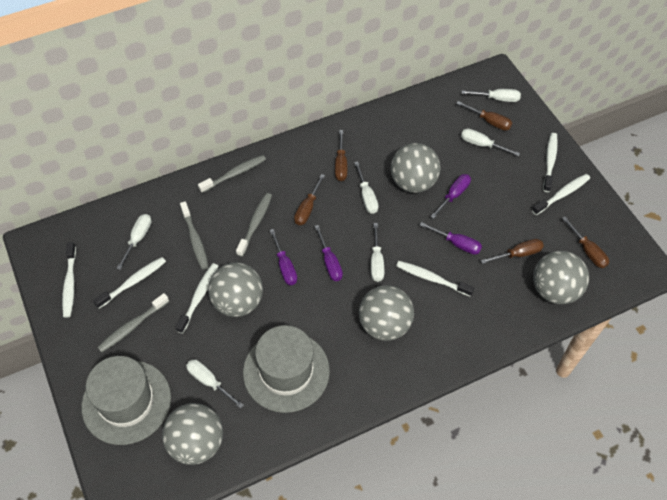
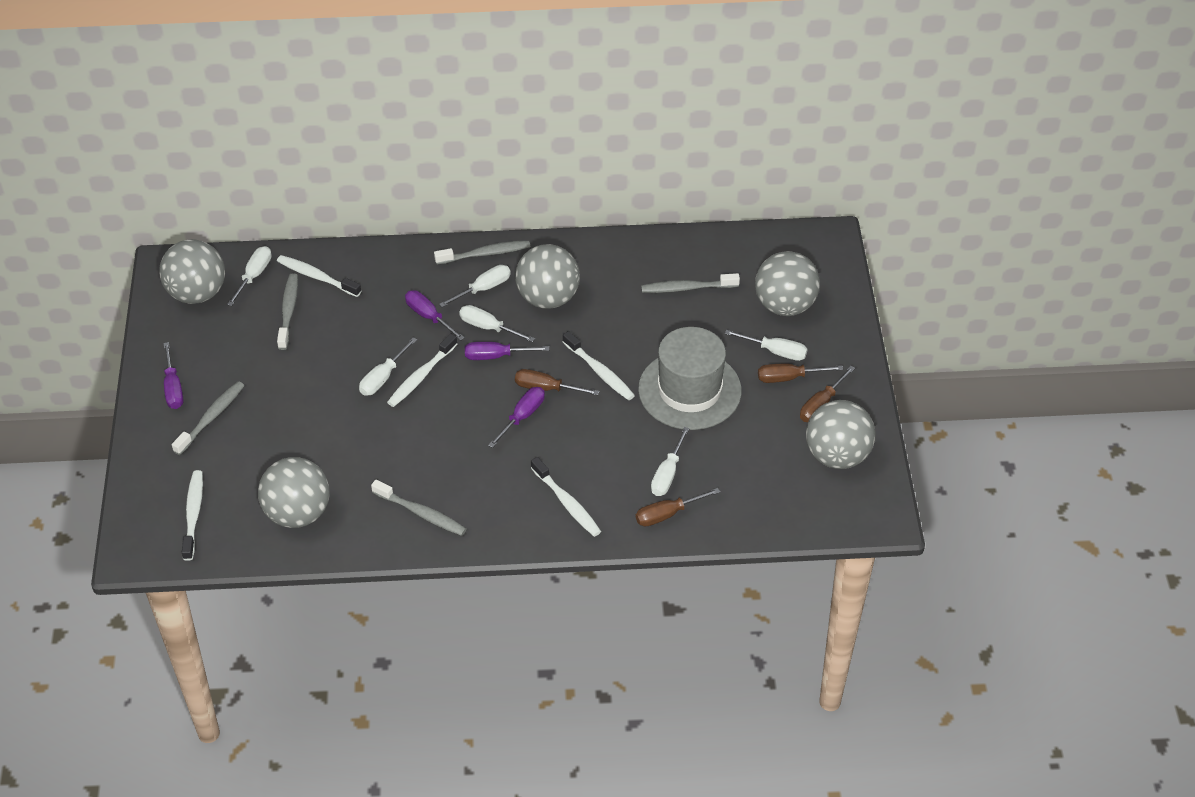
brown screwdriver: [294,174,325,225] [335,130,347,181] [456,101,512,130] [481,239,544,264] [562,217,609,268] = 5 -> [515,369,599,395] [636,488,720,527] [758,364,843,383] [800,366,855,422] = 4
grey hat: [81,356,171,445] [243,325,330,413] = 2 -> [638,327,742,430] = 1
grey toothbrush: [97,293,169,352] [180,201,209,270] [198,155,266,193] [236,193,272,257] = 4 -> [172,381,245,455] [277,273,298,350] [371,480,466,536] [434,240,530,264] [641,273,740,293] = 5
white toothbrush: [62,242,76,318] [93,257,166,309] [175,263,218,334] [396,261,474,297] [532,174,590,215] [543,133,558,192] = 6 -> [182,470,203,561] [277,255,361,297] [387,334,457,407] [531,457,601,537] [563,331,635,400] = 5

